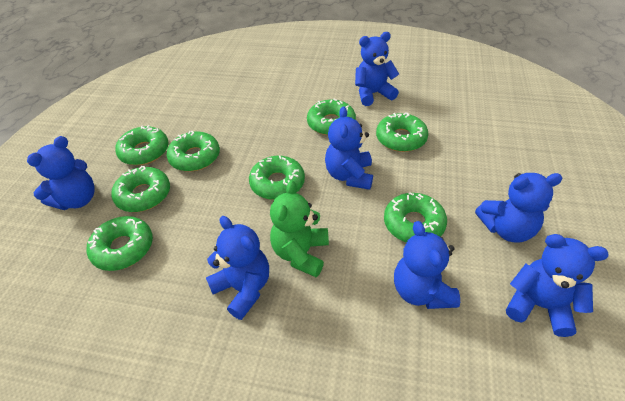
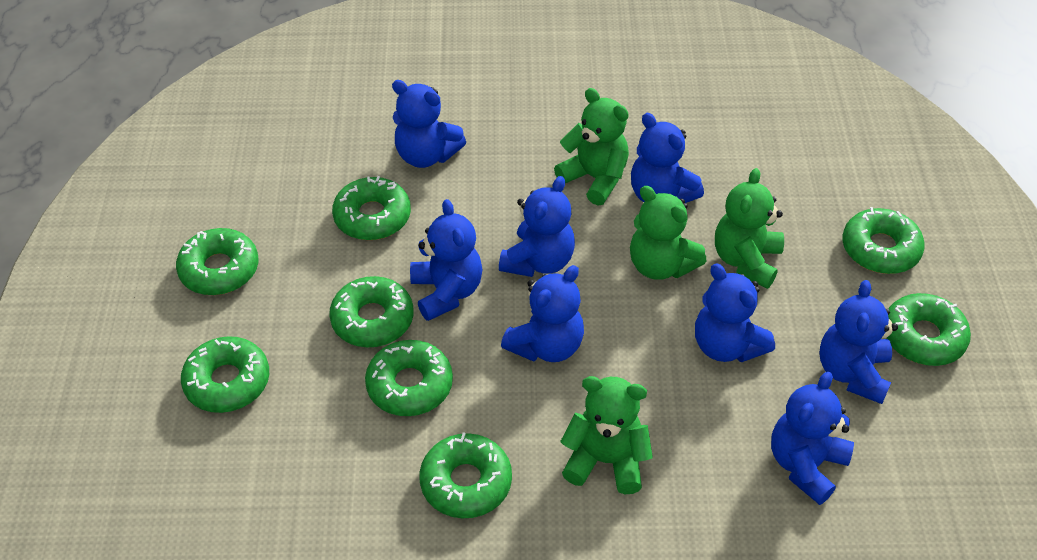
blue teddy bear: [27,136,95,210] [206,216,269,320] [325,106,373,190] [355,32,399,106] [394,221,460,309] [475,173,563,242] [506,234,609,337] = 7 -> [392,80,466,168] [410,199,482,321] [499,176,575,277] [501,265,584,362] [631,113,704,203] [695,263,775,362] [771,372,854,505] [819,280,898,404] = 8
green teddy bear: [270,180,329,277] = 1 -> [554,88,629,205] [560,376,653,494] [630,186,706,280] [715,168,784,289] = 4

